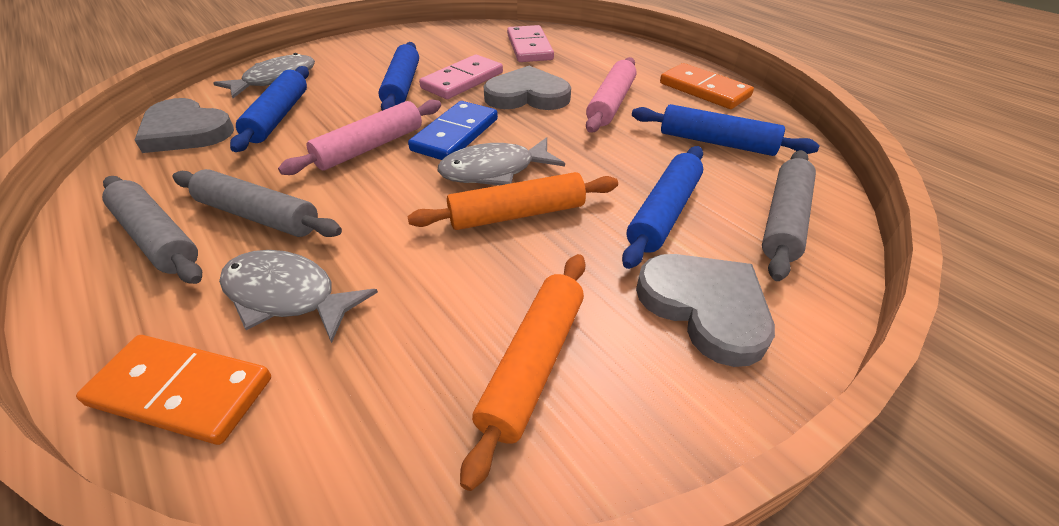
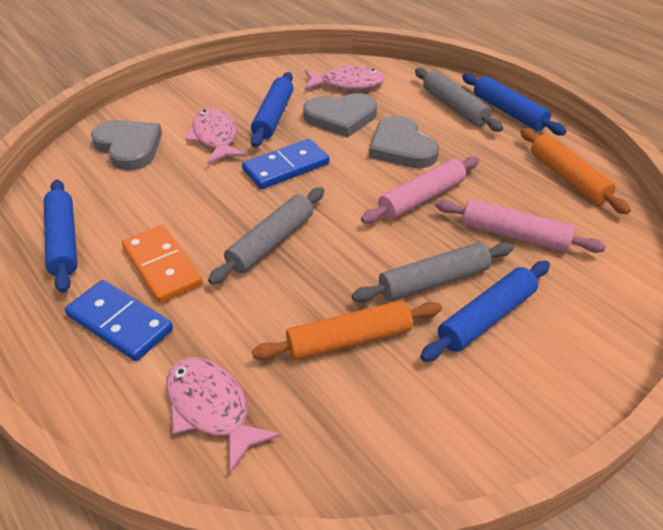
blue domino: [408,101,498,160] = 1 -> [65,280,173,361] [242,139,329,189] = 2
grey fish: [213,53,315,98] [219,250,378,343] [438,137,565,185] = 3 -> none = 0
orange domino: [76,335,271,445] [660,63,754,109] = 2 -> [122,225,203,303] = 1
pink domino: [419,55,503,99] [507,25,554,62] = 2 -> none = 0
pink fish: none = 0 -> [166,357,281,473] [185,108,246,164] [304,65,385,90] = 3

